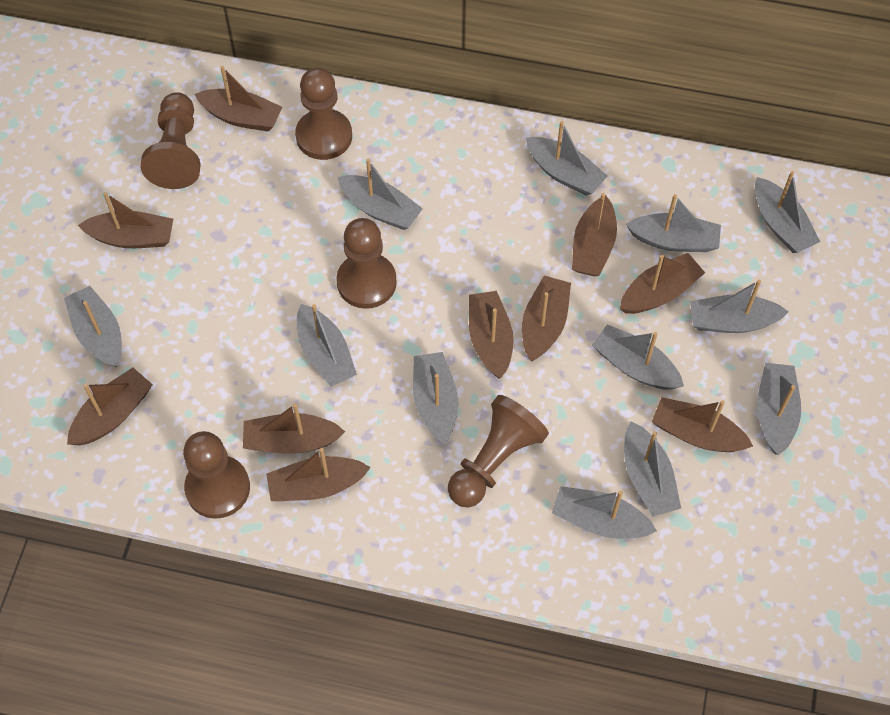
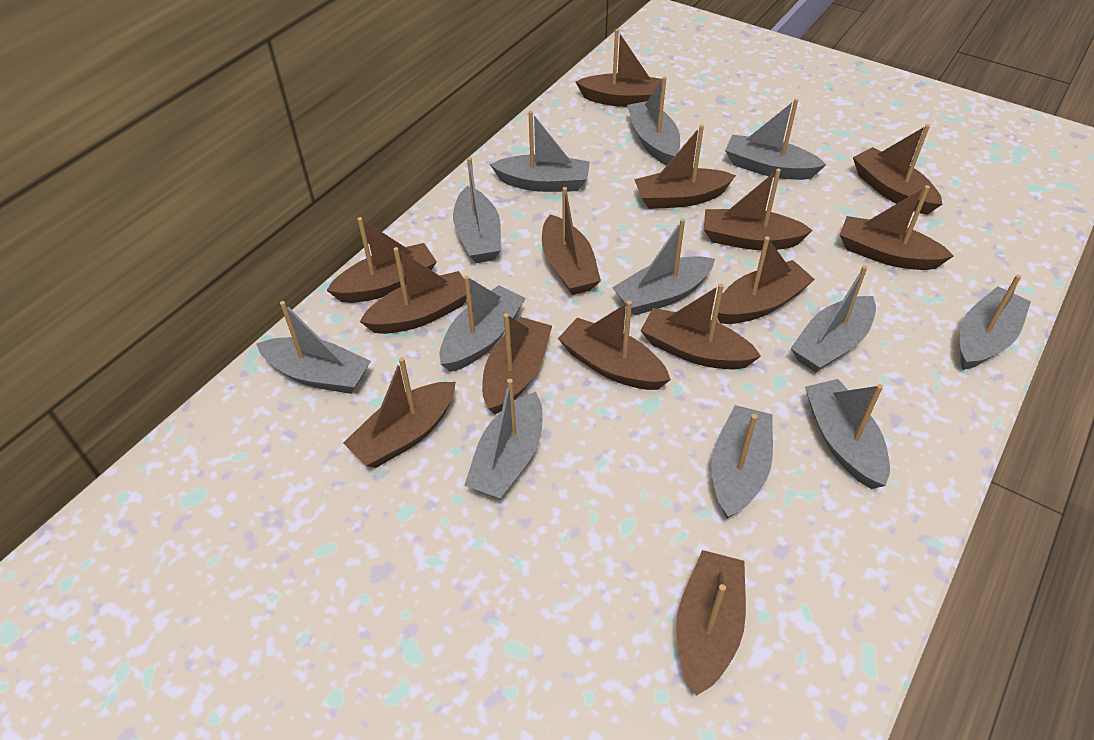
brown boat: [67,368,153,446] [78,192,173,248] [194,66,282,132] [243,403,345,454] [266,448,371,501] [469,291,513,379] [522,276,571,361] [572,193,617,276] [620,253,705,314] [652,397,753,452] = 10 -> [326,217,437,303] [343,357,456,468] [360,247,467,334] [482,313,552,414] [542,187,601,295] [558,301,671,390] [575,29,662,107] [634,125,736,209] [641,283,761,369] [676,550,746,696] [704,169,813,250] [717,236,815,324] [840,185,954,270] [853,124,942,215] = 14
brown pawn: [141,92,201,189] [183,431,250,519] [295,68,352,160] [336,218,397,309] [448,395,549,507] = 5 -> none = 0

